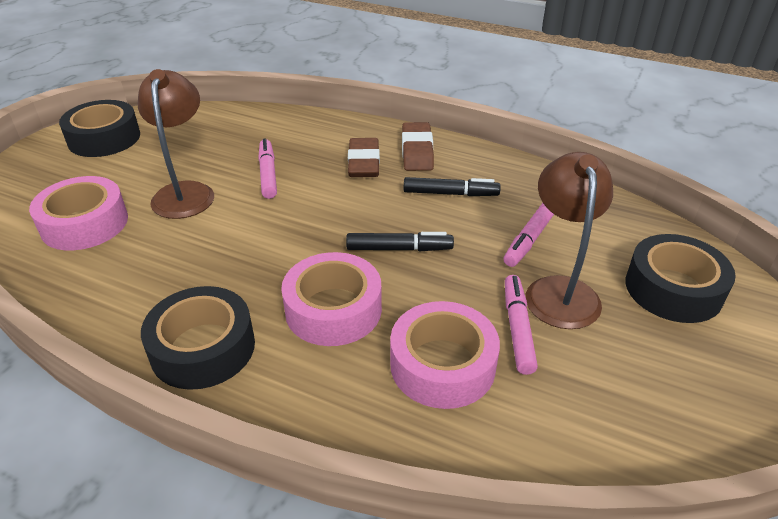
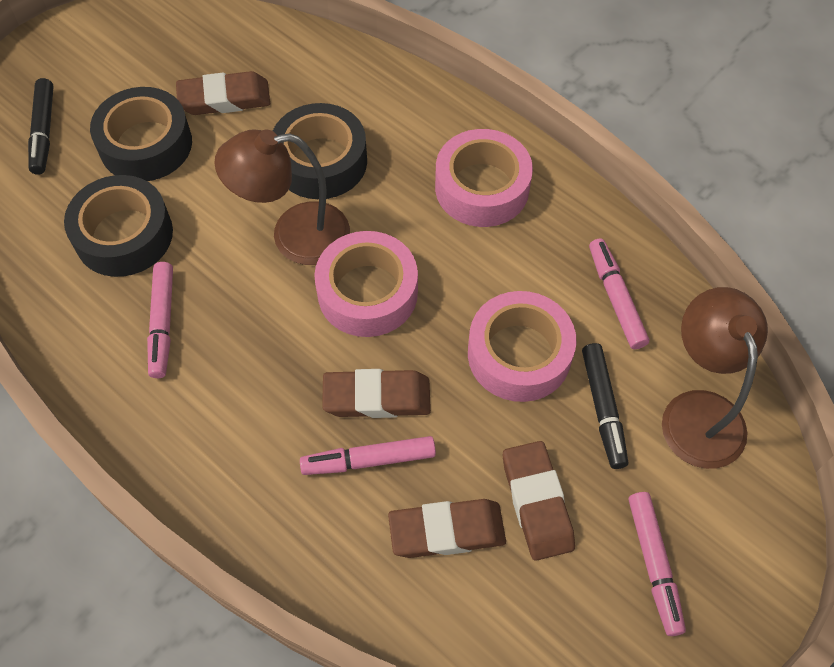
brown eraser: [348,138,380,177] [402,122,434,171] = 2 -> [176,71,270,115] [322,369,431,418] [388,499,506,558] [503,441,575,561] = 4
pink marker: [258,138,277,199] [504,203,554,267] [505,275,538,375] = 3 -> [147,262,173,378] [300,436,436,475] [589,238,649,349] [628,492,686,636] = 4

